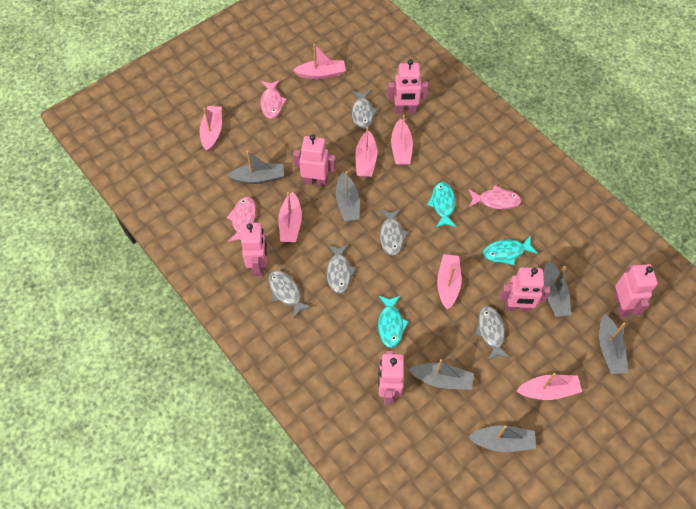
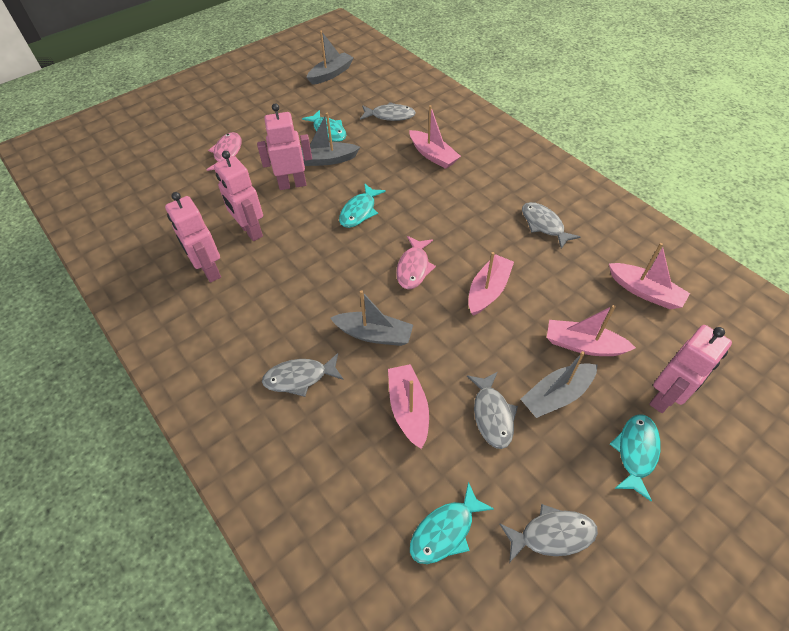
grey boat: [227,151,284,184] [336,171,359,221] [408,359,474,390] [468,425,536,452] [543,261,572,317] [599,314,628,374] = 6 -> [301,113,360,166] [306,31,354,85] [330,290,413,346] [521,351,597,418] = 4
pink boat: [199,106,222,152] [279,192,302,242] [293,44,345,79] [355,127,377,177] [391,115,413,165] [437,254,461,310] [516,373,582,400] = 7 -> [388,364,429,449] [409,105,461,169] [468,252,514,316] [547,305,636,356] [609,243,690,309] = 5
pink fish: [226,197,256,242] [260,80,287,119] [469,185,521,209] = 3 -> [207,132,242,171] [396,236,436,289] = 2
pink robot: [241,223,267,276] [293,134,336,187] [378,351,404,405] [387,59,428,114] [500,267,550,312] [614,264,658,317] = 6 -> [165,192,221,283] [214,151,263,241] [257,103,312,190] [649,325,732,413] = 4
turquoise fish: [378,296,409,348] [427,182,456,228] [483,236,538,265] = 3 -> [302,110,346,142] [339,183,386,228] [410,482,494,564] [610,414,661,501] = 4

